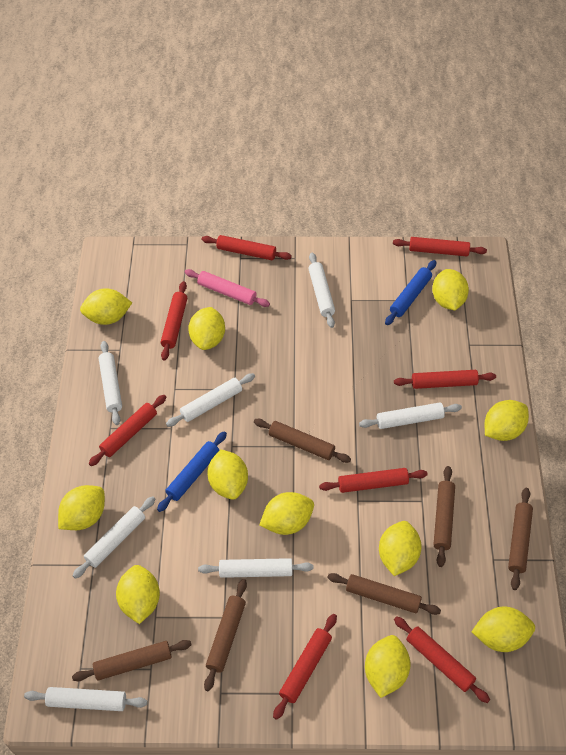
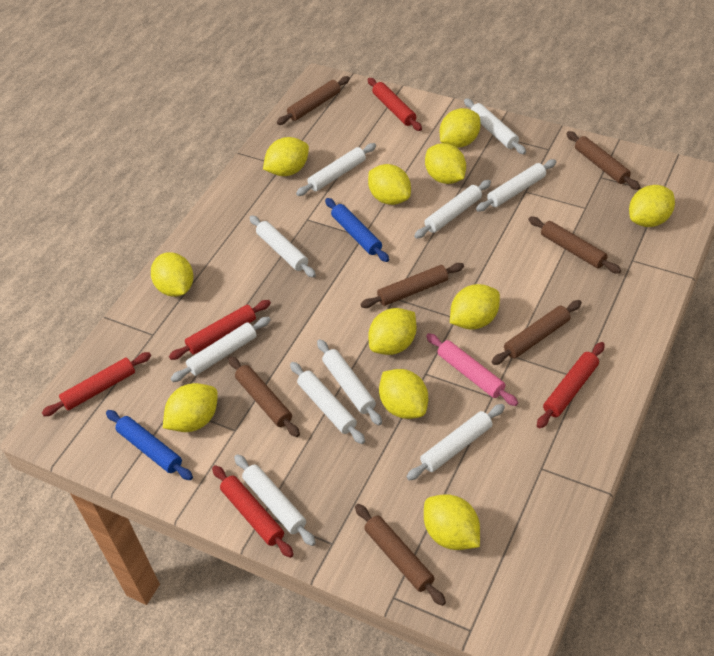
brown rolling pin: [72,640,191,681] [204,579,247,691] [254,419,351,463] [327,573,441,615] [433,466,455,567] [508,488,533,590] = 6 -> [229,356,300,437] [277,76,350,125] [355,504,446,606] [360,263,464,308] [491,300,582,365] [528,217,621,274] [566,131,640,190] = 7
red rolling pin: [89,395,166,466] [161,281,187,360] [202,235,292,260] [273,614,337,720] [319,468,428,493] [393,237,487,256] [394,370,496,389] [394,616,490,703] = 8 -> [42,352,151,416] [169,300,271,360] [212,465,294,558] [368,78,422,131] [537,342,605,428] = 5
white rolling pin: [24,687,148,711] [73,496,155,579] [99,341,122,425] [166,373,255,427] [198,558,313,578] [308,253,335,328] [359,403,462,429] = 7 -> [171,317,271,382] [234,454,316,546] [249,215,316,278] [290,362,365,444] [296,143,376,196] [317,339,382,425] [407,404,505,481] [414,180,491,239] [464,98,526,154] [476,159,556,212] = 10

